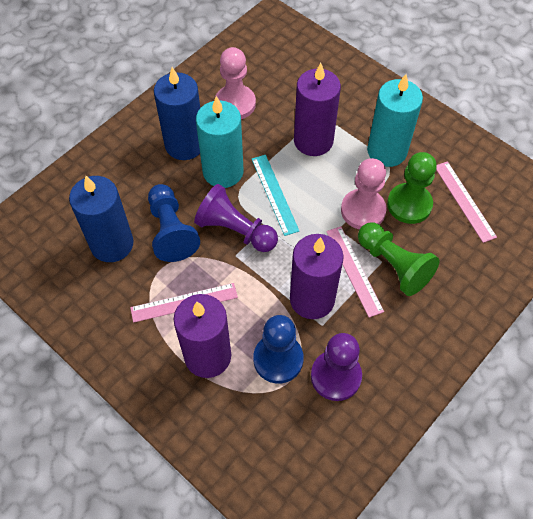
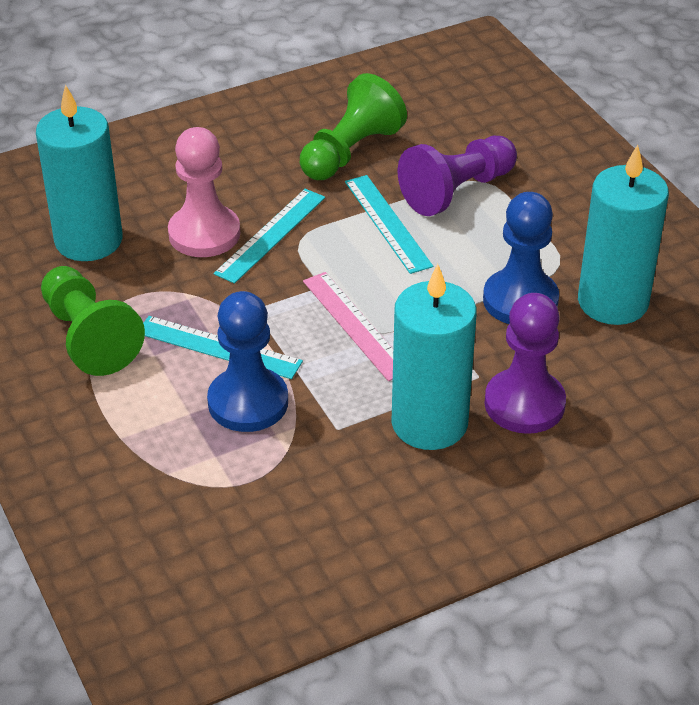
blue candle: [69,176,134,262] [154,67,200,160] = 2 -> none = 0
pink pawn: [215,47,256,119] [341,158,387,229] = 2 -> [168,127,240,257] = 1
pink ruler: [130,283,238,323] [326,226,384,318] [436,161,497,243] = 3 -> [303,272,393,381] = 1
purple candle: [174,294,231,378] [290,234,344,319] [294,63,341,156] = 3 -> none = 0
turquoise candle: [196,96,244,188] [367,74,423,167] = 2 -> [36,84,123,261] [391,264,477,450] [578,145,669,325] = 3
turquoise ruler: [252,155,299,236] = 1 -> [144,316,303,379] [214,189,325,284] [345,175,433,274] = 3

